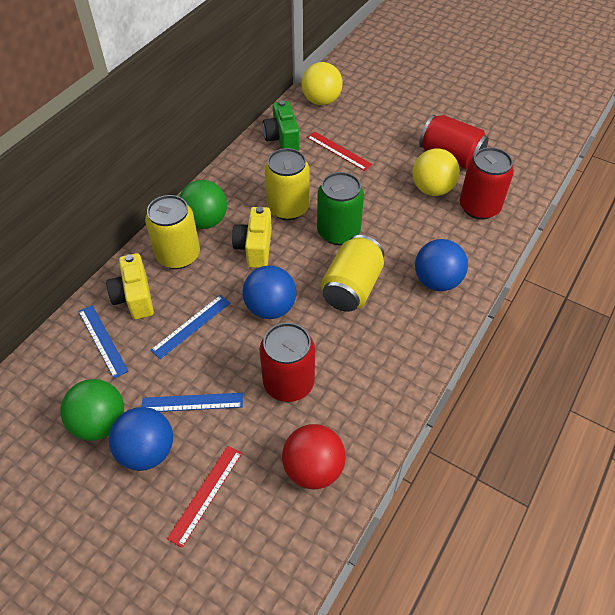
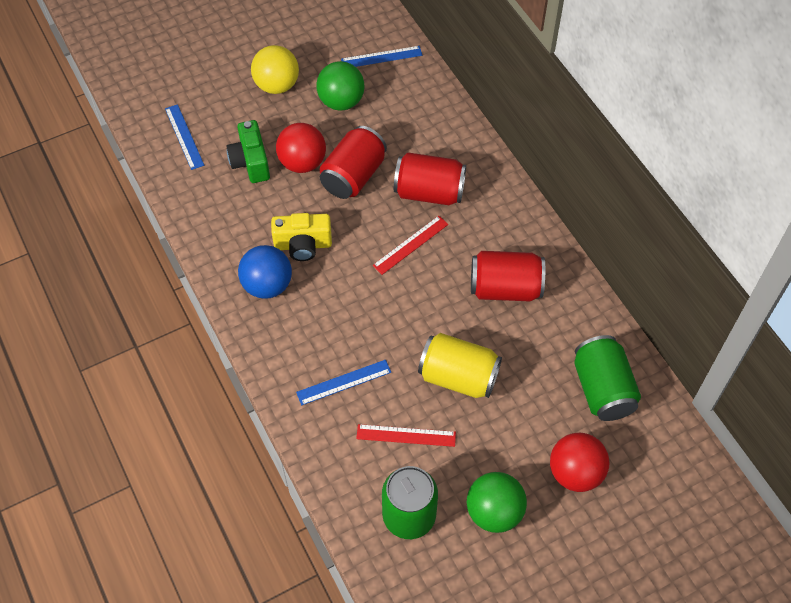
blue ball: [109,407,173,471] [243,266,296,319] [415,239,468,291] = 3 -> [238,245,292,299] = 1
green can: [317,172,364,245] = 1 -> [382,466,438,539] [574,335,641,421] = 2
red ball: [282,424,346,489] = 1 -> [276,123,326,173] [550,433,609,492] = 2
yellow ball: [301,62,343,105] [412,149,460,196] = 2 -> [251,45,299,94] = 1
yellow camera: [106,253,154,319] [232,207,272,268] = 2 -> [271,213,332,261] = 1
yellow can: [145,195,200,269] [265,148,310,220] [321,235,384,312] = 3 -> [418,333,502,398] = 1

